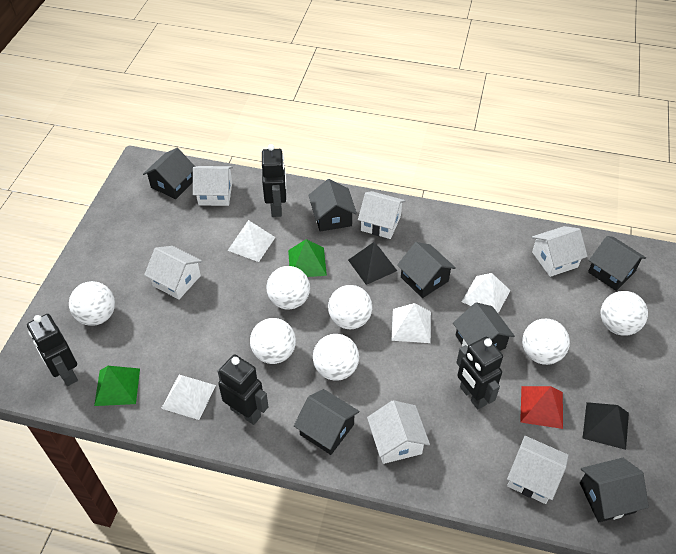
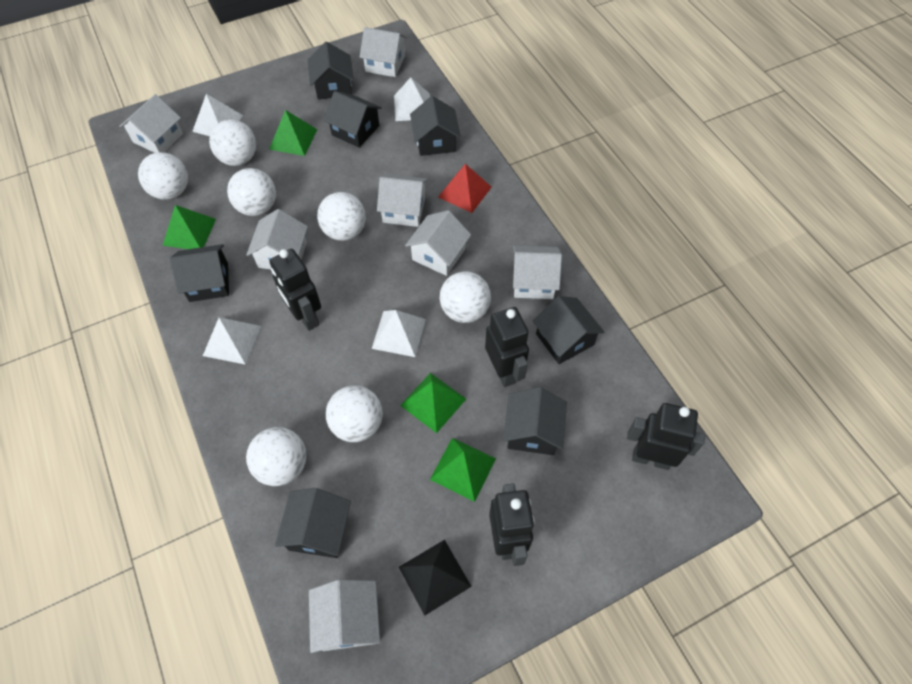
black pyramid: [348,242,397,285] [582,402,629,450] = 2 -> [399,540,472,616] = 1
green pyramid: [94,366,140,406] [288,239,327,277] = 2 -> [163,205,216,249] [269,110,317,156] [400,373,466,433] [430,438,496,502] = 4
white house: [144,246,202,299] [193,166,233,206] [358,191,405,239] [367,400,430,464] [507,436,569,504] [532,226,588,277] = 6 -> [119,94,183,153] [246,209,308,269] [309,580,380,653] [360,27,407,77] [377,174,428,227] [405,210,471,276] [513,246,562,299] = 7

